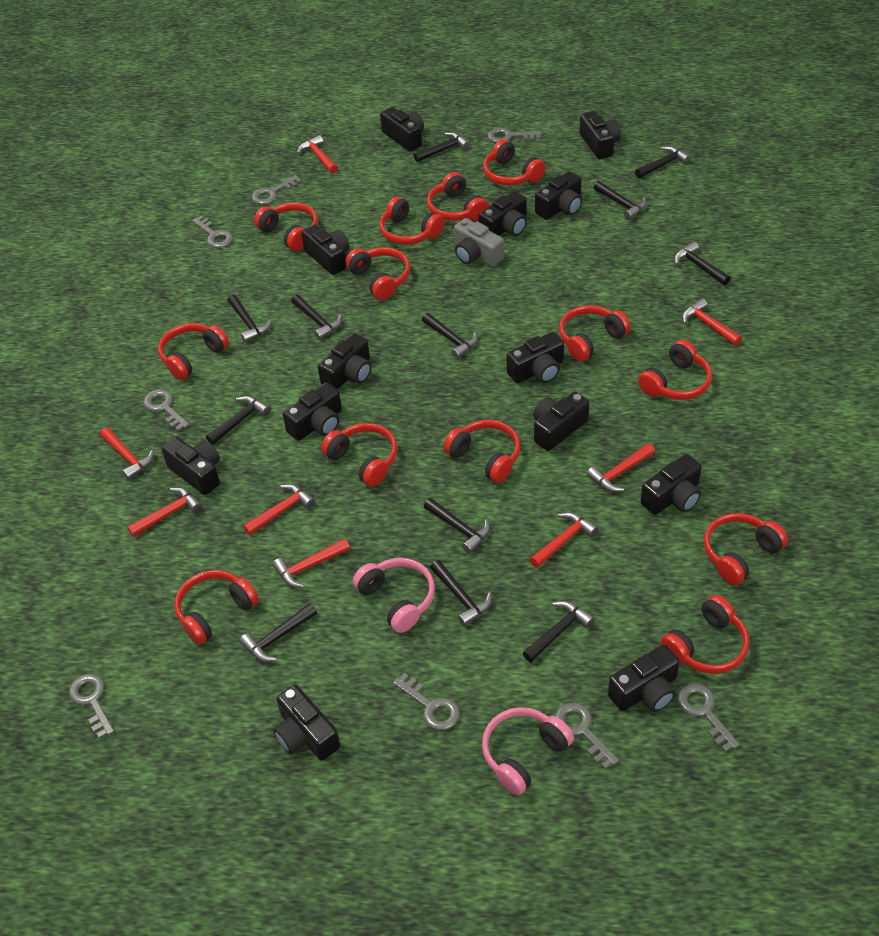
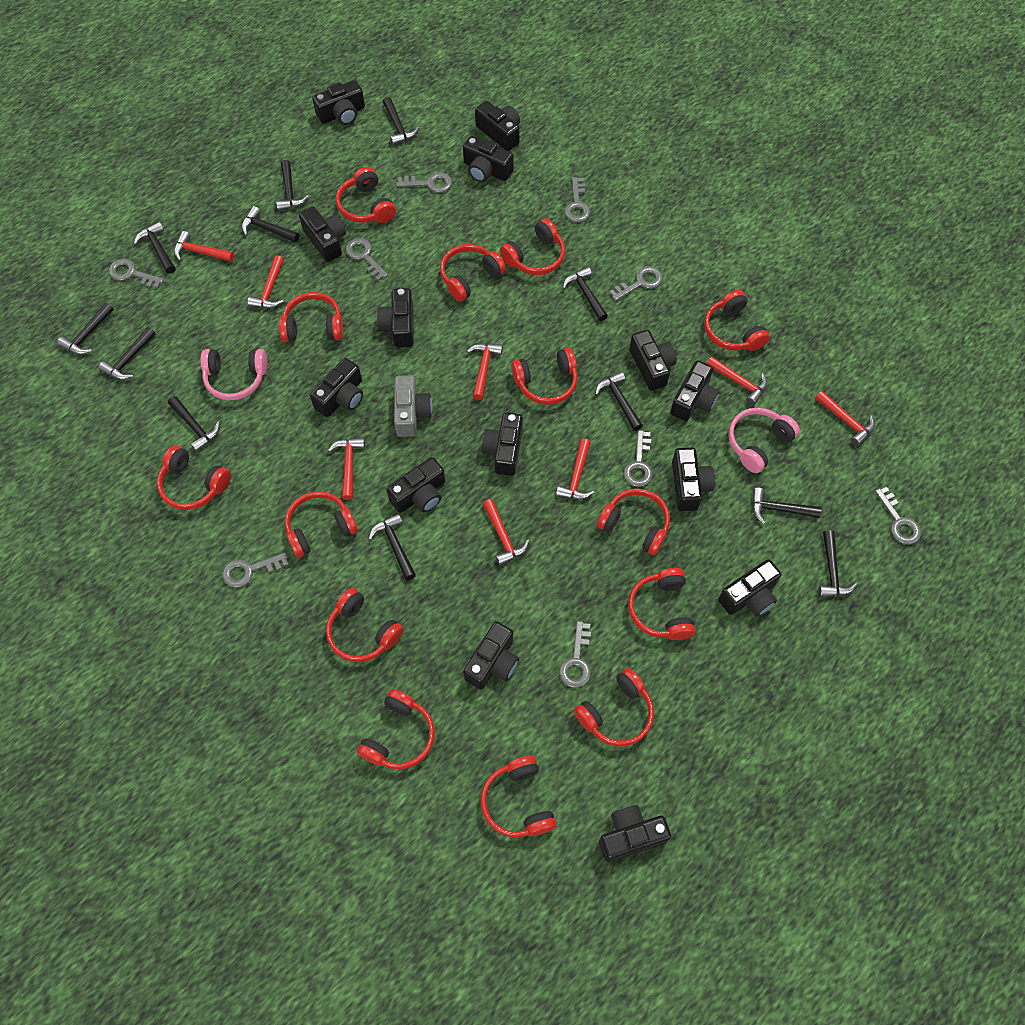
black camera: [162,437,220,495] [273,685,341,761] [283,382,342,441] [301,224,350,275] [318,333,372,390] [380,107,424,152] [479,191,527,236] [506,332,564,383] [533,392,589,451] [535,171,582,220] [579,111,621,159] [608,645,680,712] [640,454,702,515] = 13 -> [299,206,346,262] [310,358,363,417] [312,80,365,125] [377,288,414,347] [386,457,445,513] [463,136,514,182] [463,621,519,689] [475,101,520,151] [482,412,523,476] [599,805,671,862] [629,330,677,391] [670,360,719,421] [672,448,715,511] [718,559,782,616] = 14
grey key: [69,674,114,739] [144,389,189,431] [192,215,233,248] [252,175,302,205] [393,673,460,730] [488,127,541,143] [555,702,619,769] [678,684,740,752] = 8 -> [109,259,164,289] [222,552,289,588] [346,238,388,281] [396,172,452,193] [559,621,591,688] [565,177,590,222] [609,266,663,301] [624,430,653,487] [875,487,921,544] = 9
red headphones: [158,323,229,380] [175,570,259,645] [254,202,318,251] [321,423,398,487] [345,247,410,300] [379,197,444,245] [427,172,489,221] [443,420,520,483] [483,139,546,186] [559,305,631,362] [638,340,712,400] [660,595,749,674] [704,513,788,585] = 13 -> [157,445,231,510] [279,292,343,342] [285,491,358,558] [326,588,404,662] [336,167,396,223] [357,689,435,769] [440,244,506,302] [480,756,557,838] [500,218,565,275] [511,348,578,405] [574,668,654,746] [597,488,670,556] [628,568,696,640] [704,290,770,351] = 14

